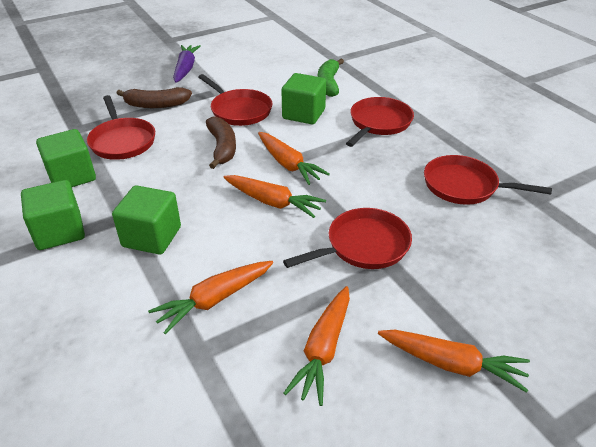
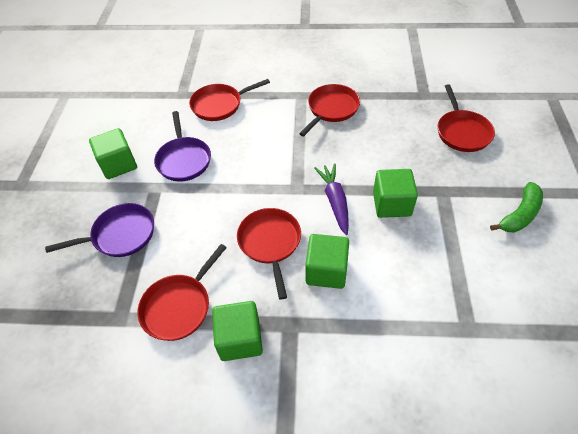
brown banana: [116,87,192,108] [206,116,236,169] = 2 -> none = 0
orange carrot: [148,261,273,334] [224,175,326,218] [258,132,330,185] [283,286,350,406] [378,330,530,393] = 5 -> none = 0
purple pan: none = 0 -> [45,203,154,257] [154,111,211,181] = 2

